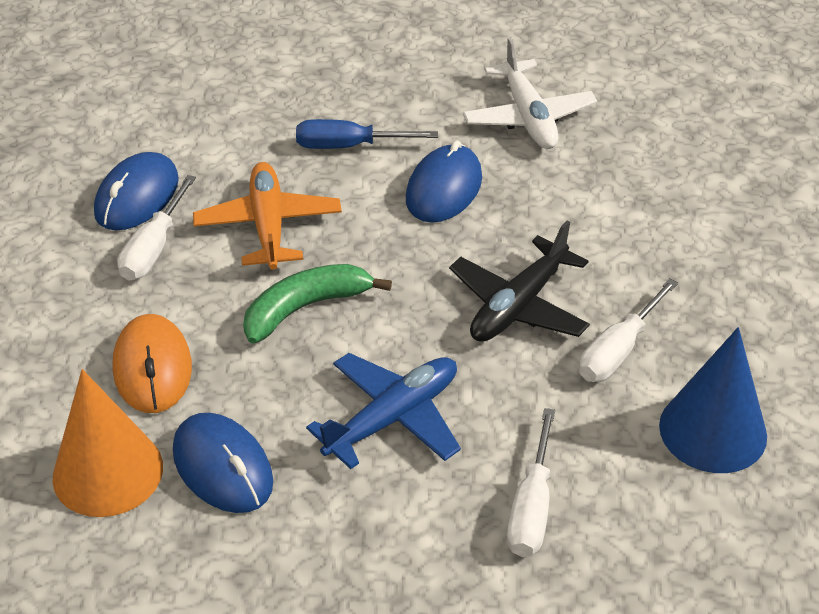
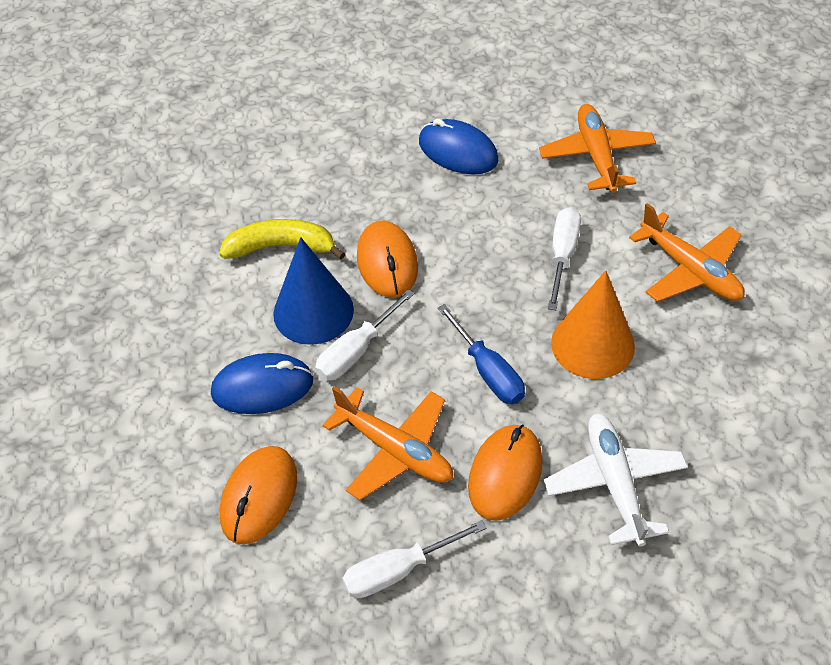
black plane: [449,220,590,342] = 1 -> none = 0
blue mouse: [94,152,179,230] [173,413,273,513] [406,140,482,223] = 3 -> [211,353,313,414] [419,119,498,175] = 2
blue plane: [306,353,461,469] = 1 -> none = 0
green banana: [243,264,392,343] = 1 -> none = 0
orange mouse: [112,314,192,413] = 1 -> [220,446,297,544] [357,221,418,297] [468,424,543,521] = 3
orange plane: [193,162,342,270] = 1 -> [323,386,453,500] [539,104,656,193] [629,203,745,302] = 3
yellow banana: none = 0 -> [219,219,345,259] = 1

